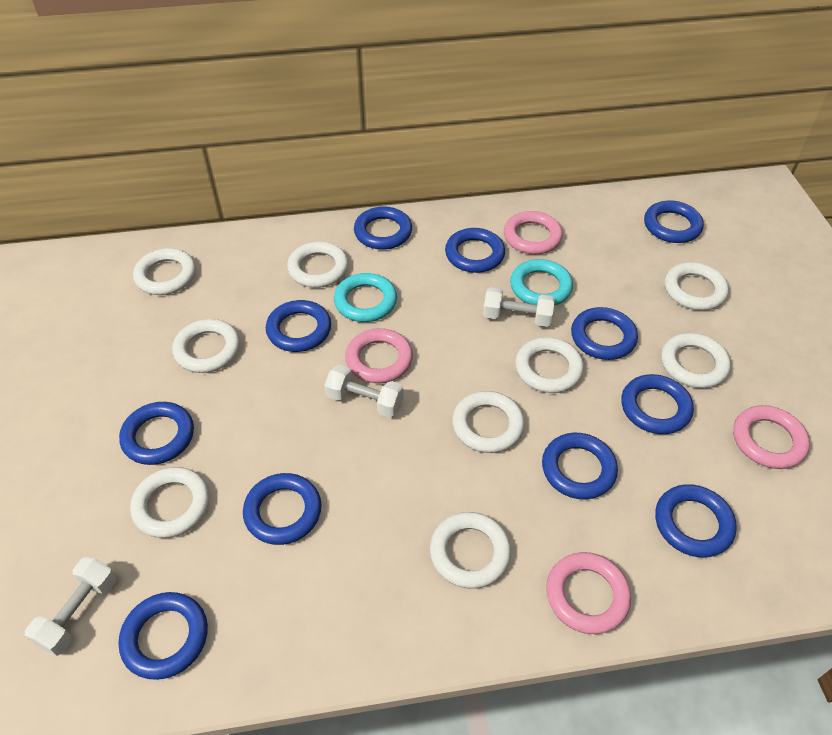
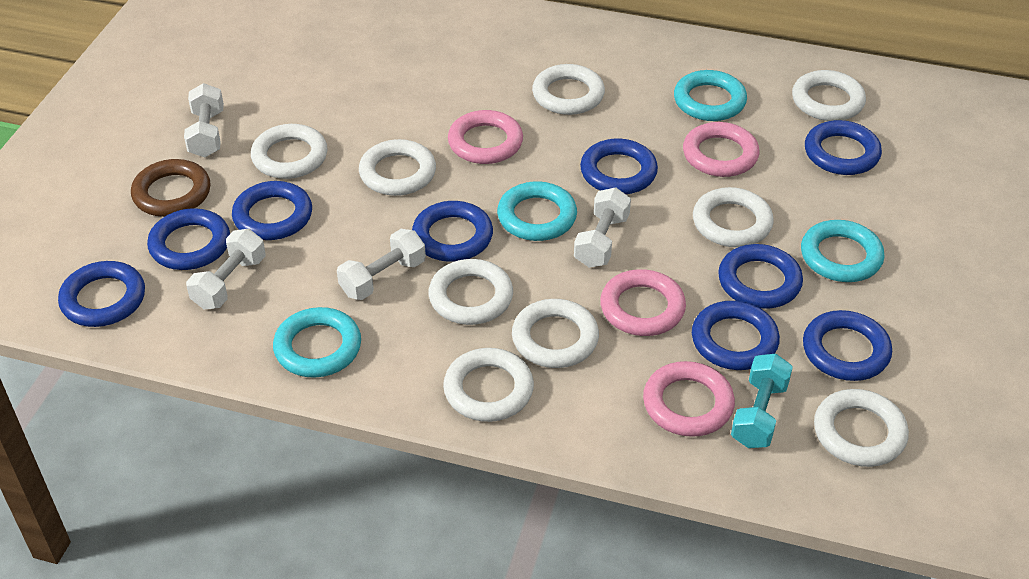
blue ring: [118,592,208,680] [119,402,194,465] [243,473,322,545] [266,300,331,352] [354,206,412,250] [445,228,505,273] [542,433,618,499] [571,307,638,360] [621,374,694,434] [644,201,704,243] [655,484,737,557] = 11 -> [58,261,145,327] [147,208,230,270] [232,181,312,240] [412,201,493,262] [580,139,658,194] [692,301,780,370] [718,244,803,309] [803,310,892,381] [805,120,882,175] = 9
brown ring: none = 0 -> [131,159,211,217] = 1
turquoise dumbbell: none = 0 -> [731,353,793,448] = 1
turquoise ring: [334,273,397,322] [510,259,573,306] = 2 -> [273,307,361,378] [497,181,577,241] [674,70,747,121] [801,220,885,282] = 4
white dumbbell: [25,557,116,656] [325,365,404,417] [483,287,555,327] = 3 -> [184,83,224,157] [186,229,266,309] [337,229,426,300] [574,187,631,268] = 4

